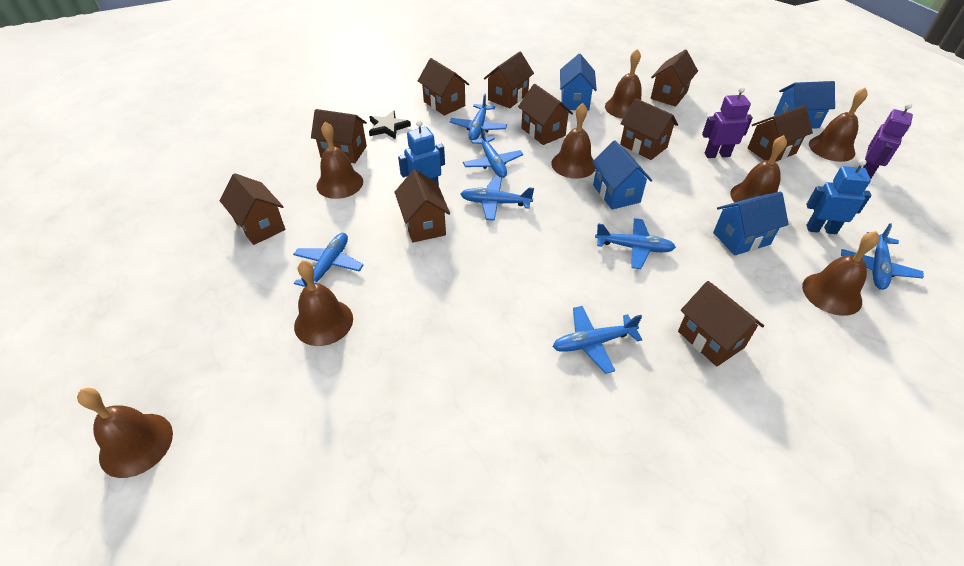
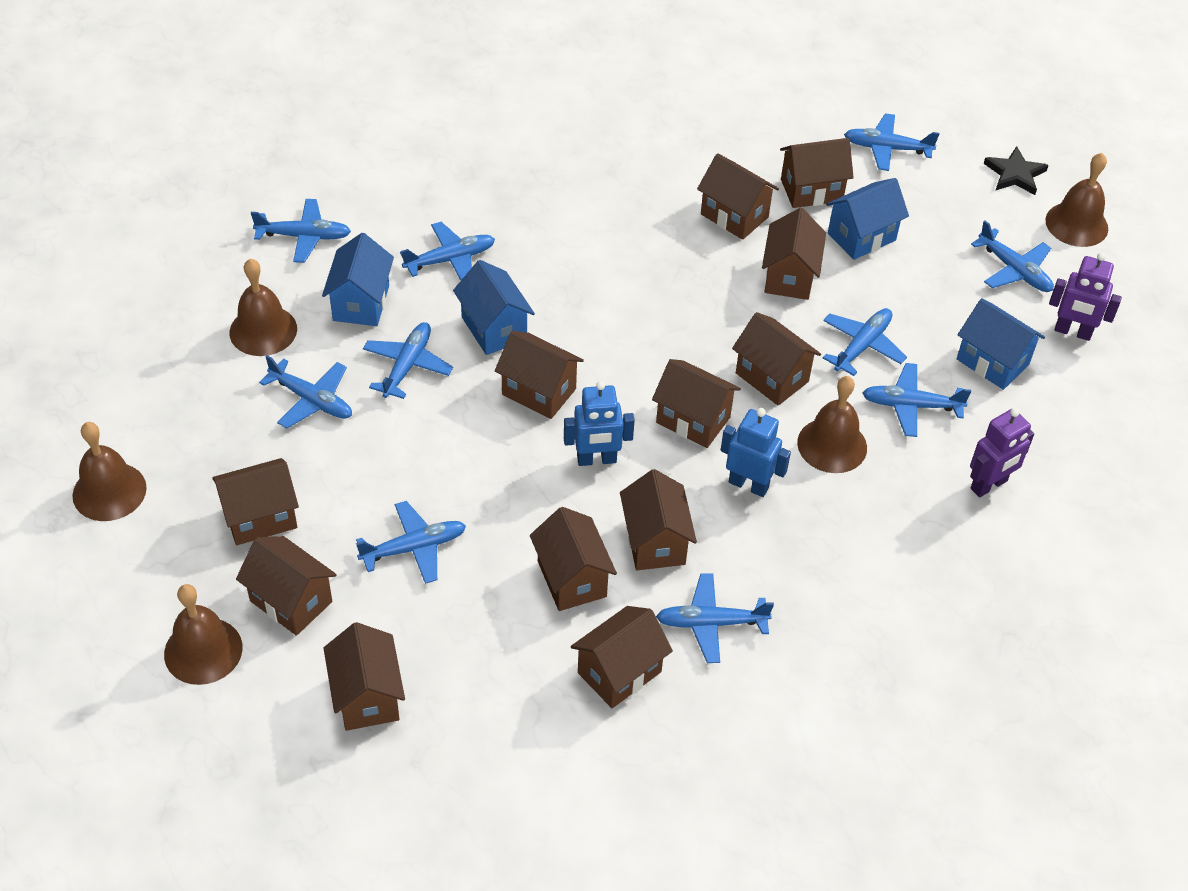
blue plane: [293,233,364,287] [450,93,507,140] [460,177,534,221] [463,126,523,178] [553,306,643,374] [595,218,676,269] [841,223,924,290] = 7 -> [251,199,351,263] [259,355,352,428] [356,501,466,584] [363,322,453,399] [400,222,495,281] [656,573,774,663] [823,308,907,376] [844,113,939,171] [862,363,971,437] [971,220,1054,292] = 10
brown bell: [77,388,173,478] [294,261,353,346] [316,122,363,199] [552,103,596,179] [605,49,642,119] [730,135,787,202] [802,231,879,316] [809,88,868,162] = 8 -> [72,422,147,521] [164,584,243,685] [230,259,297,356] [797,376,867,473] [1045,153,1108,247] = 5
brown house: [220,173,285,245] [311,109,367,163] [394,170,450,243] [418,58,469,116] [484,51,534,109] [518,84,573,145] [620,98,678,160] [651,49,698,107] [678,281,764,367] [748,105,813,162] = 10 -> [212,458,299,545] [236,536,337,636] [323,622,405,731] [495,331,584,419] [530,507,617,611] [571,606,673,708] [620,469,697,570] [652,359,741,448] [697,153,779,240] [732,312,821,406] [762,208,826,300] [780,138,854,208] = 12

